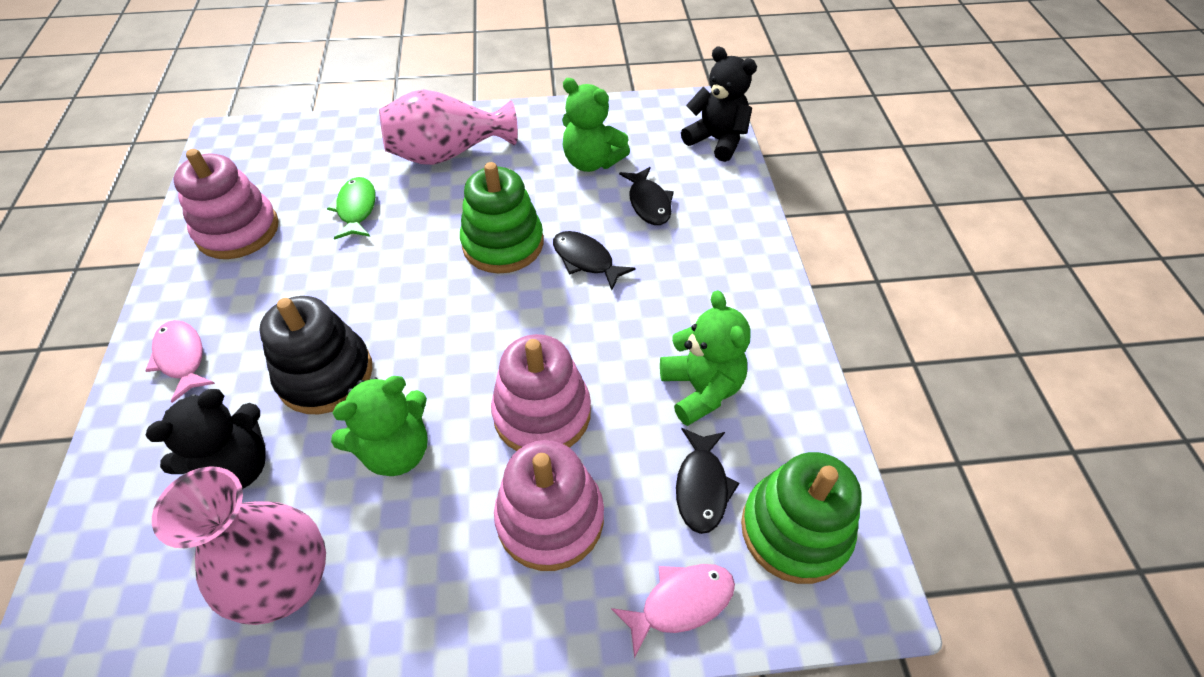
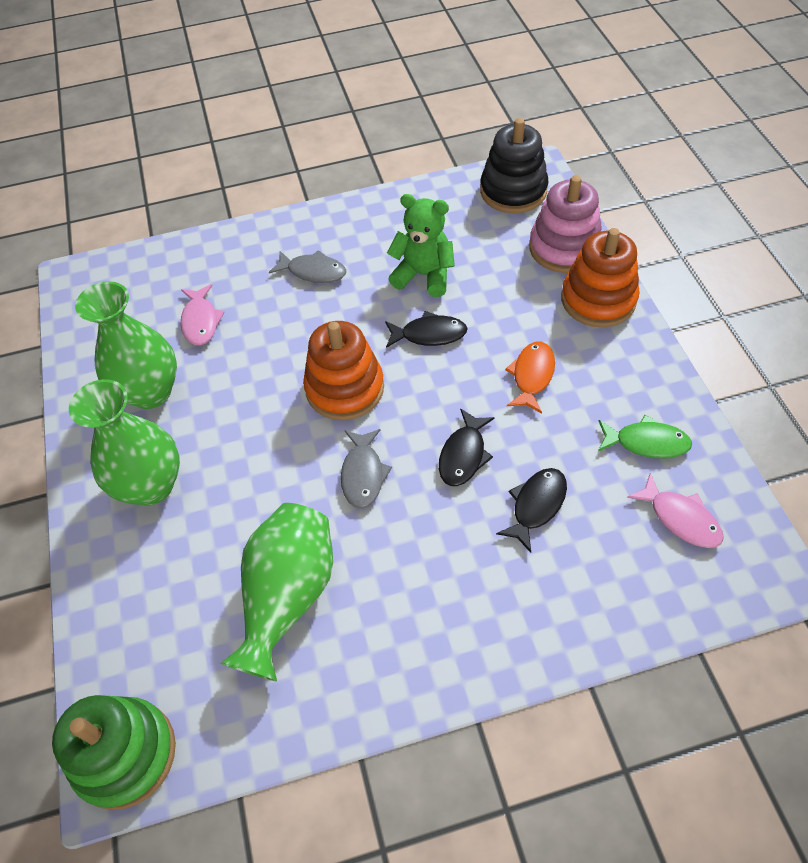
black teddy bear: [146,389,266,489] [681,47,757,162] = 2 -> none = 0
green stacking toy: [460,162,544,274] [741,452,862,584] = 2 -> [52,695,176,810] = 1
green teddy bear: [331,376,428,476] [562,78,630,172] [660,290,751,426] = 3 -> [387,194,455,297] = 1
green vase: none = 0 -> [69,379,180,506] [75,281,177,409] [221,503,333,681] = 3
grey fish: none = 0 -> [269,250,346,283] [341,429,392,509] = 2
orange fish: none = 0 -> [505,342,555,414] = 1
orange stacking toy: none = 0 -> [303,321,384,420] [561,228,640,327] = 2
pink stacking toy: [174,149,279,259] [491,334,591,451] [494,440,604,571] = 3 -> [529,175,602,273] = 1
pink vase: [152,466,326,625] [379,89,518,165] = 2 -> none = 0

